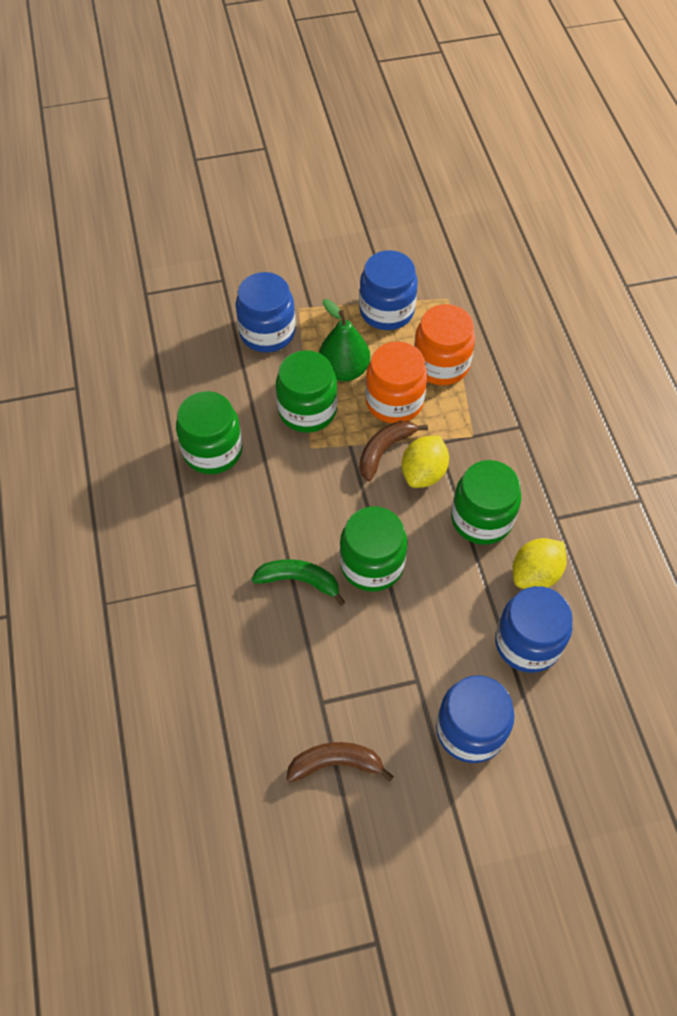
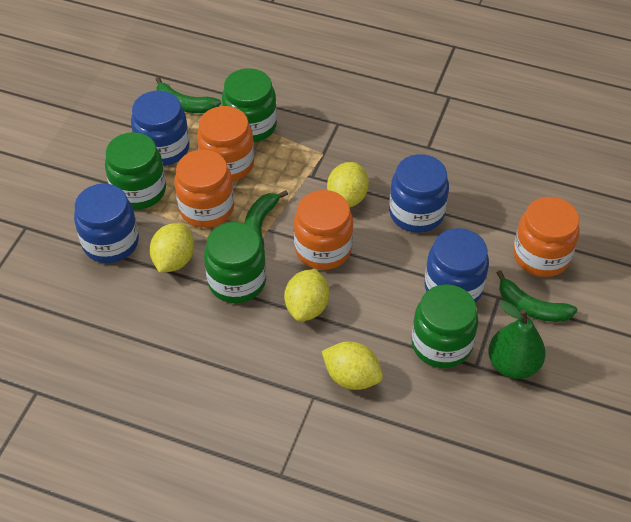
brown banana: [286,742,394,782] [359,421,428,481] = 2 -> none = 0
green banana: [252,559,346,606] = 1 -> [155,77,221,113] [244,190,288,247] [497,270,578,322] = 3
orange jar: [365,341,428,423] [414,304,475,385] = 2 -> [174,150,234,228] [197,106,254,182] [294,190,353,270] [513,197,580,277] = 4
yellow lemon: [402,436,449,488] [513,538,567,589] = 2 -> [149,223,194,273] [284,269,329,322] [322,341,383,390] [327,162,369,207] = 4

